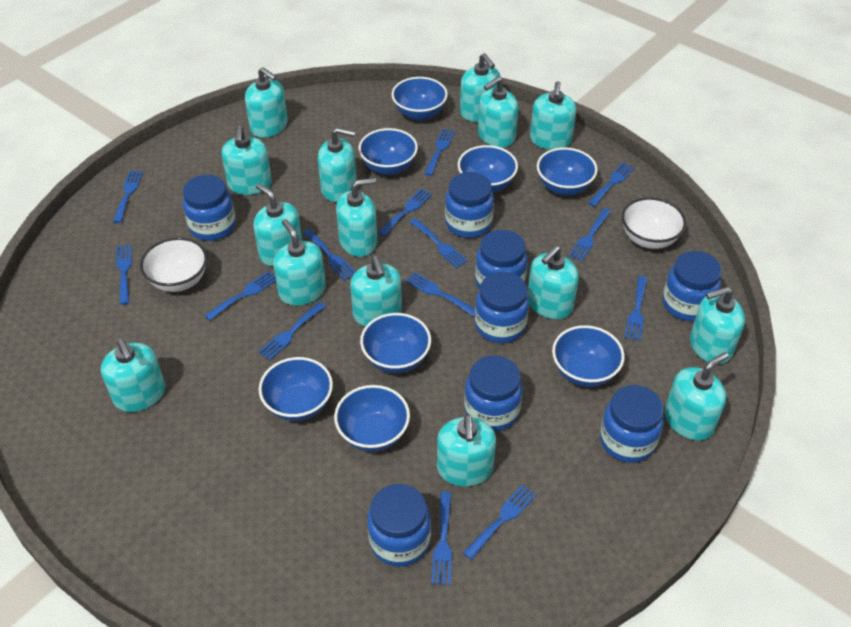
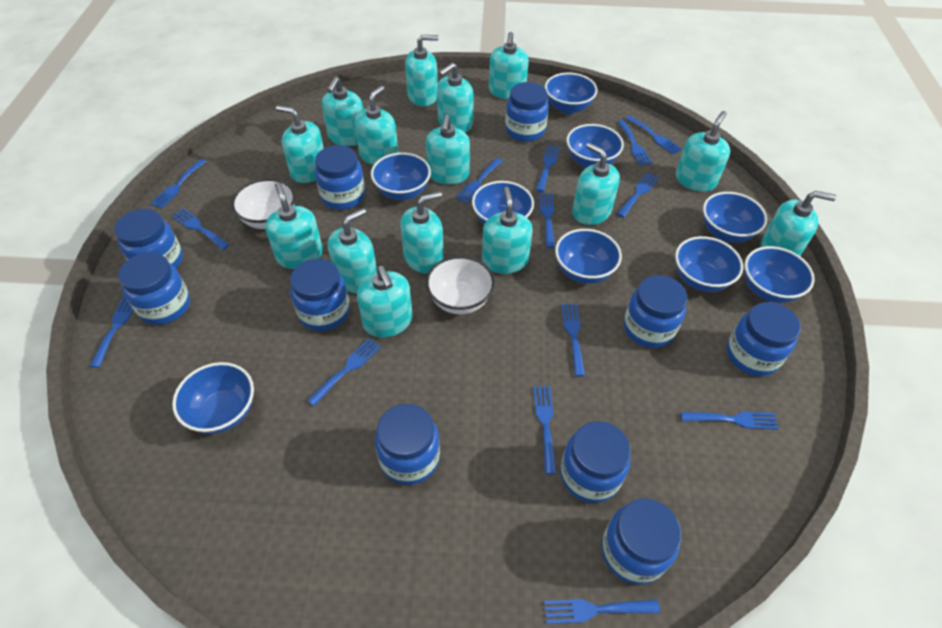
blue bowl: [259,357,333,421] [334,385,410,452] [358,128,418,175] [360,313,431,373] [392,77,448,121] [458,145,518,192] [537,148,598,195] [552,325,625,387] = 8 -> [172,362,254,434] [371,153,431,200] [472,181,534,224] [545,73,598,114] [555,229,622,284] [566,124,624,168] [675,236,743,292] [703,192,767,243] [744,246,815,303] = 9
blue jar: [182,175,236,241] [367,484,431,567] [445,172,494,238] [464,356,523,432] [475,229,528,289] [475,272,529,343] [600,385,664,463] [663,251,722,321] = 8 -> [115,209,183,268] [118,252,190,325] [290,259,350,331] [315,145,365,210] [375,404,440,485] [505,82,549,142] [560,421,631,503] [602,499,681,585] [624,275,687,348] [727,302,801,376] = 10

